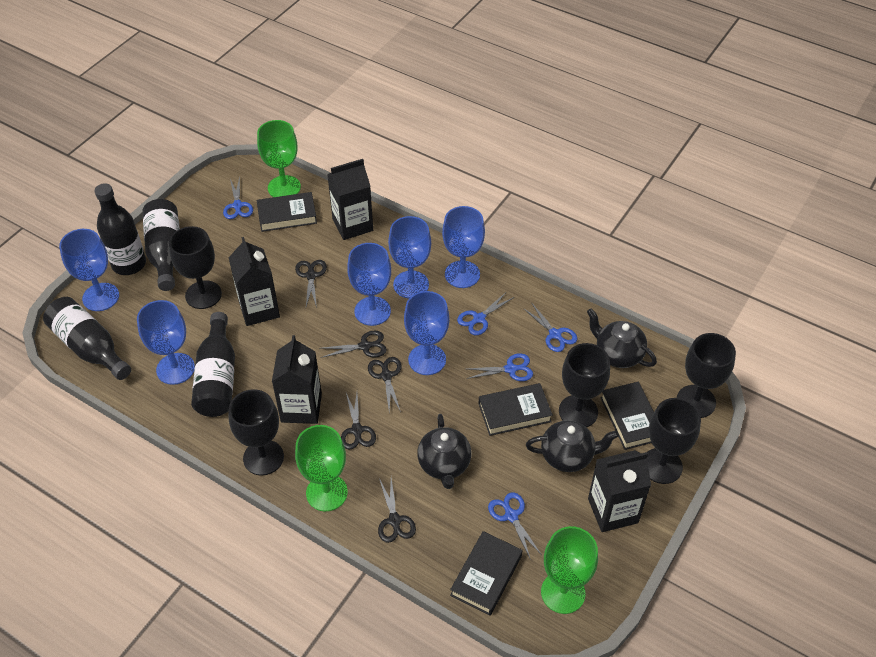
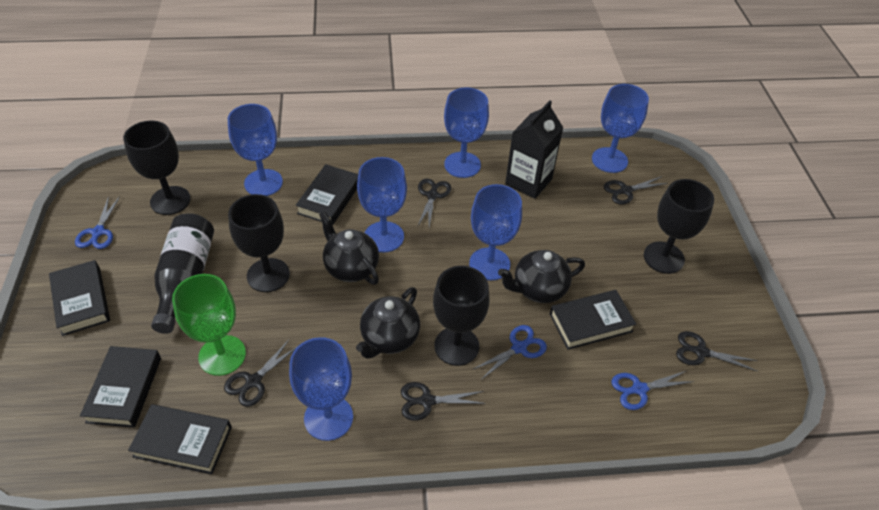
black book: [257,192,317,232] [450,531,522,615] [478,383,553,436] [600,382,654,450] = 4 -> [49,260,110,336] [80,346,161,428] [128,404,232,474] [296,164,358,225] [550,290,636,350] = 5
black bottle: [43,297,131,380] [95,183,146,275] [143,199,180,291] [191,312,235,417] = 4 -> [151,213,214,334] = 1
black carton: [229,237,280,326] [272,335,322,424] [327,159,373,240] [588,450,651,532] = 4 -> [505,101,563,199] = 1
black goblet: [169,226,222,309] [228,389,284,475] [559,343,610,427] [647,398,701,484] [677,333,736,418] = 5 -> [123,120,191,215] [228,194,290,292] [433,266,490,366] [644,179,714,274] = 4
blue scissors: [223,176,253,219] [457,292,514,335] [466,353,533,381] [488,492,542,560] [523,304,577,352] = 5 -> [75,196,120,249] [472,325,547,380] [612,371,694,410] = 3
green goblet: [257,120,301,197] [295,425,348,511] [541,526,598,614] = 3 -> [172,274,246,376] = 1

